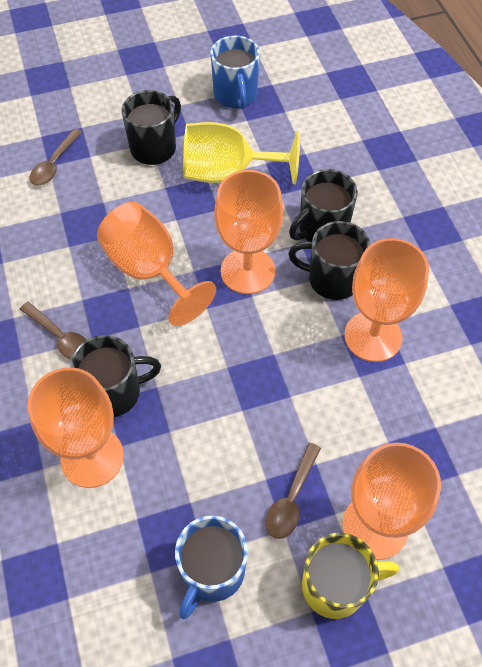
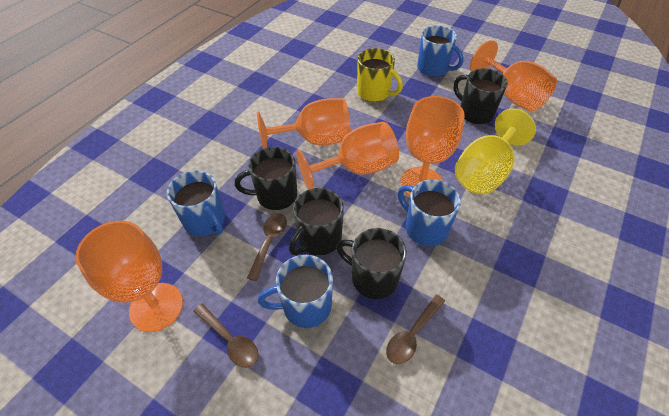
blue mug: [175,516,248,619] [210,35,260,109] = 2 -> [167,171,225,236] [258,255,333,328] [398,180,461,246] [417,25,464,77] = 4

